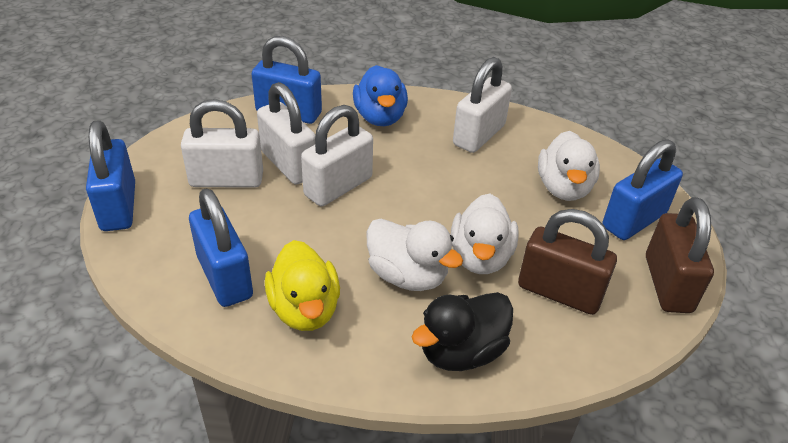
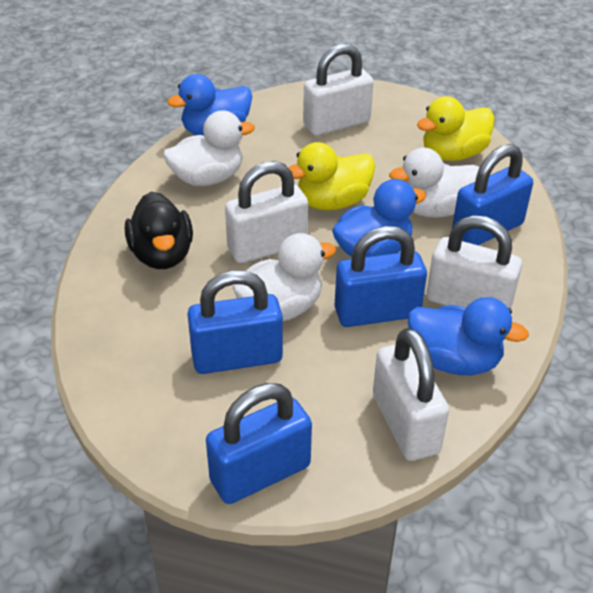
blue duck: [353,65,408,126] = 1 -> [167,74,252,136] [332,179,427,257] [408,297,529,375] = 3
brown padlock: [518,209,617,315] [646,197,714,313] = 2 -> none = 0
yellow duck: [265,240,340,331] = 1 -> [289,142,375,210] [417,96,495,161] = 2

